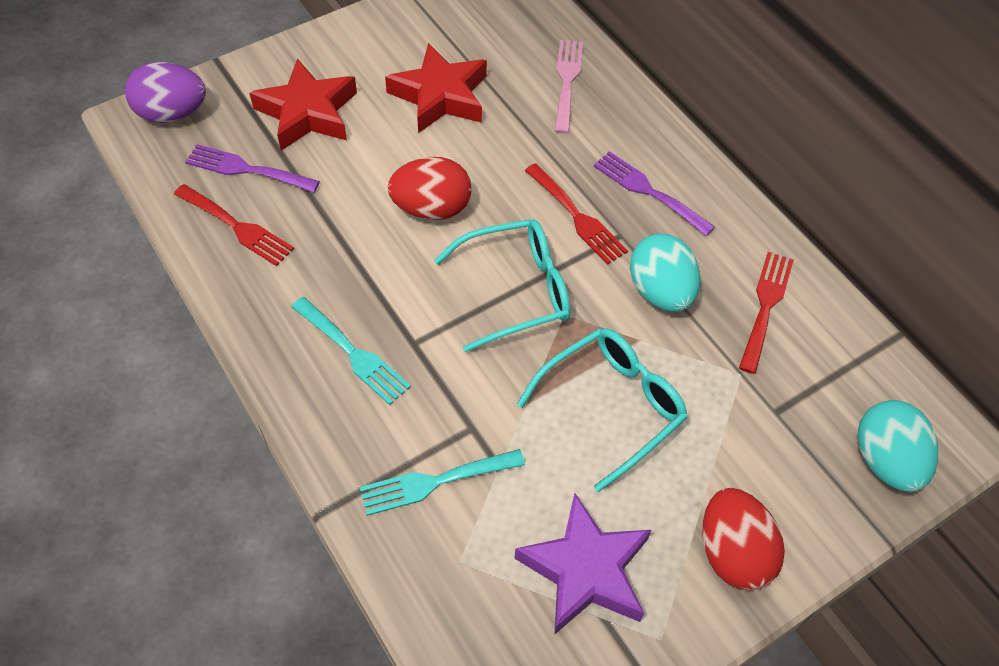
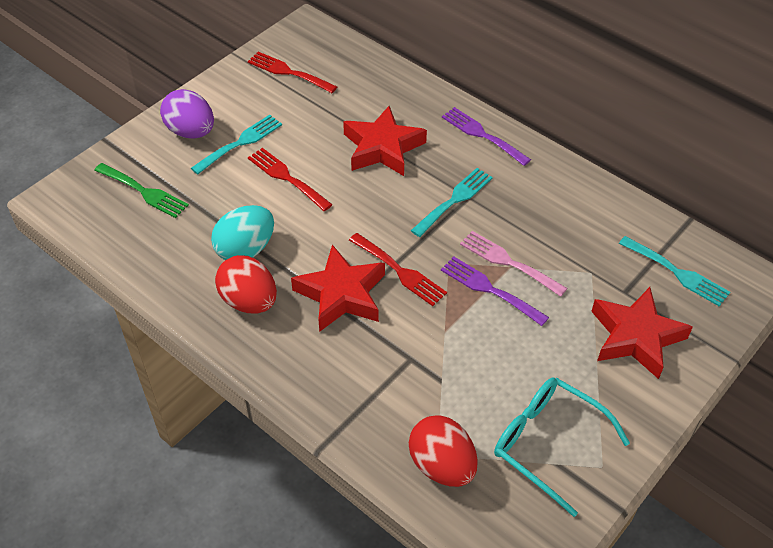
green fork: none = 0 -> [94,163,189,218] = 1
purple star: [514,493,652,635] = 1 -> none = 0
red star: [249,58,357,151] [385,43,487,133] = 2 -> [291,245,385,332] [343,106,427,176] [591,287,693,379] = 3
turquoise egg: [630,234,701,312] [858,400,938,492] = 2 -> [211,205,274,260] = 1
turquoise fork: [291,297,411,405] [360,449,525,516] = 2 -> [191,115,282,174] [411,168,493,237] [619,236,730,307] = 3
turquoise glasses: [434,219,570,352] [517,328,688,492] = 2 -> [494,377,630,517] = 1

